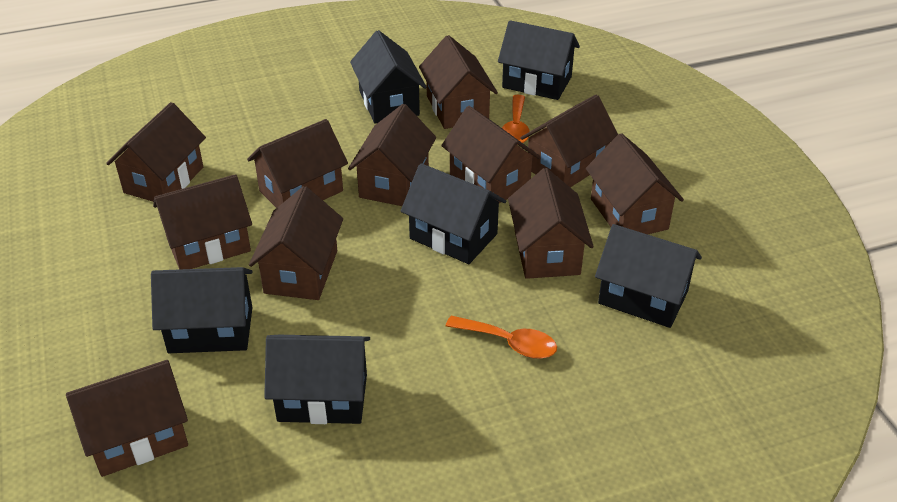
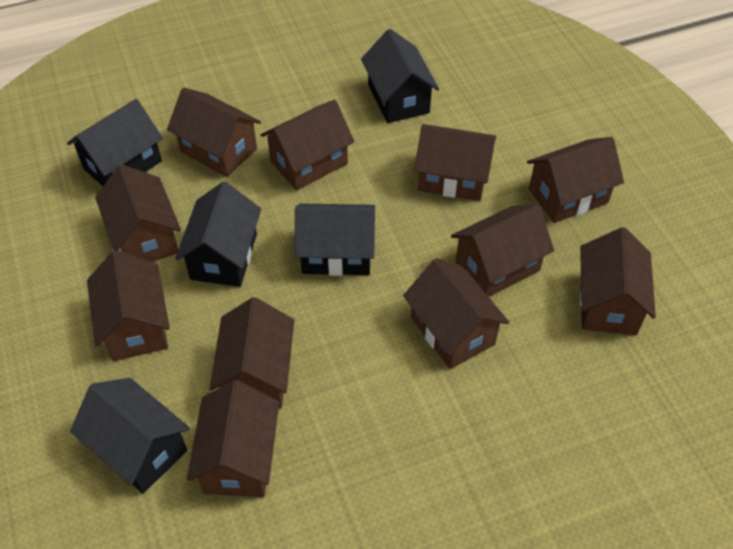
black house: [151,267,253,353] [264,335,370,424] [350,30,427,124] [401,163,506,264] [498,20,580,100] [595,224,702,328] = 6 -> [67,99,163,186] [70,378,190,494] [175,182,261,287] [295,203,375,276] [361,29,439,123] = 5
orange spoon: [446,316,557,359] [502,95,530,143] = 2 -> none = 0

